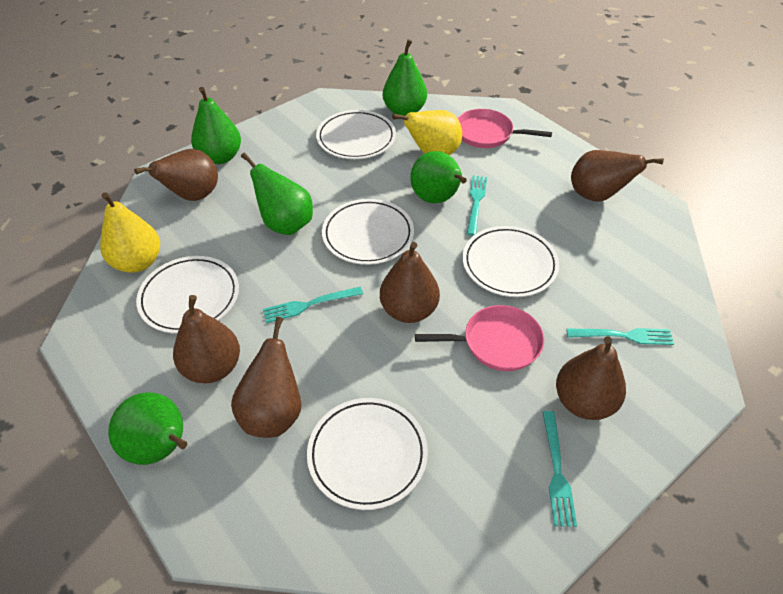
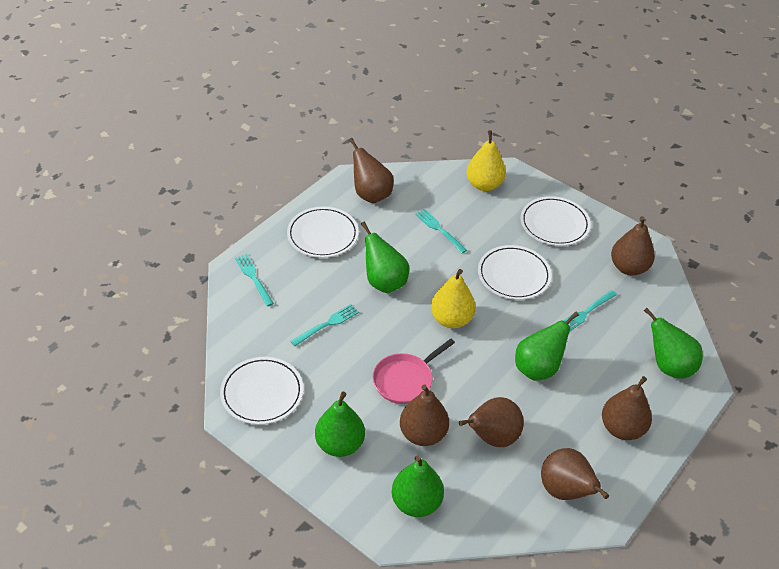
pink pan: [415,305,544,371] [458,109,552,148] = 2 -> [373,339,455,404] = 1
white plate: [136,256,239,334] [307,398,428,510] [316,110,396,159] [322,199,414,265] [463,226,559,297] = 5 -> [220,357,303,425] [287,206,359,258] [478,245,551,300] [520,196,591,246] = 4

